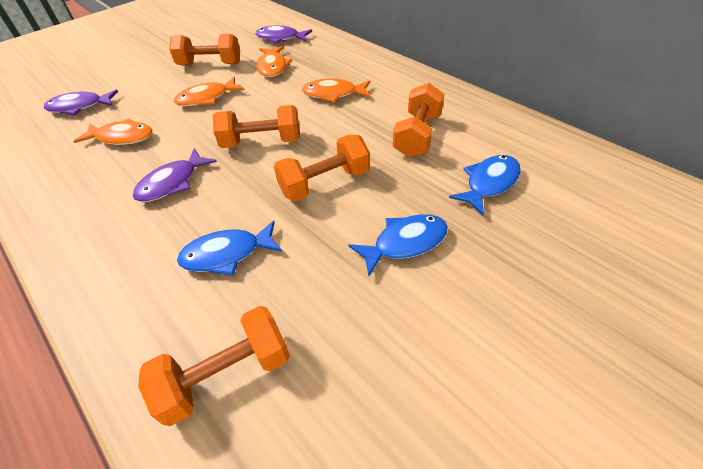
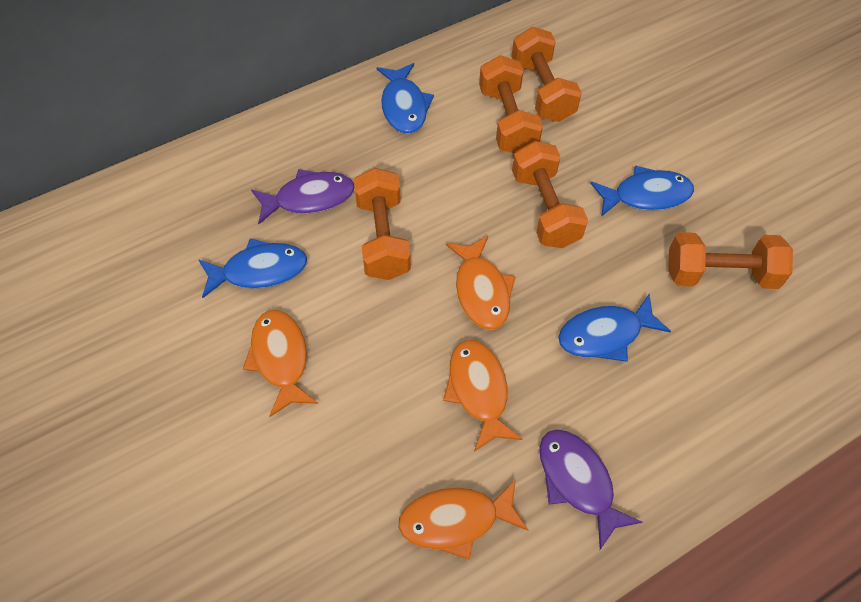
blue fish: [177,221,282,275] [348,214,448,276] [449,155,521,215] = 3 -> [198,239,307,298] [377,63,434,134] [558,294,671,362] [590,165,694,217] = 4
purple fish: [44,90,118,116] [133,148,217,202] [255,26,312,44] = 3 -> [251,169,354,224] [539,429,642,550] = 2

